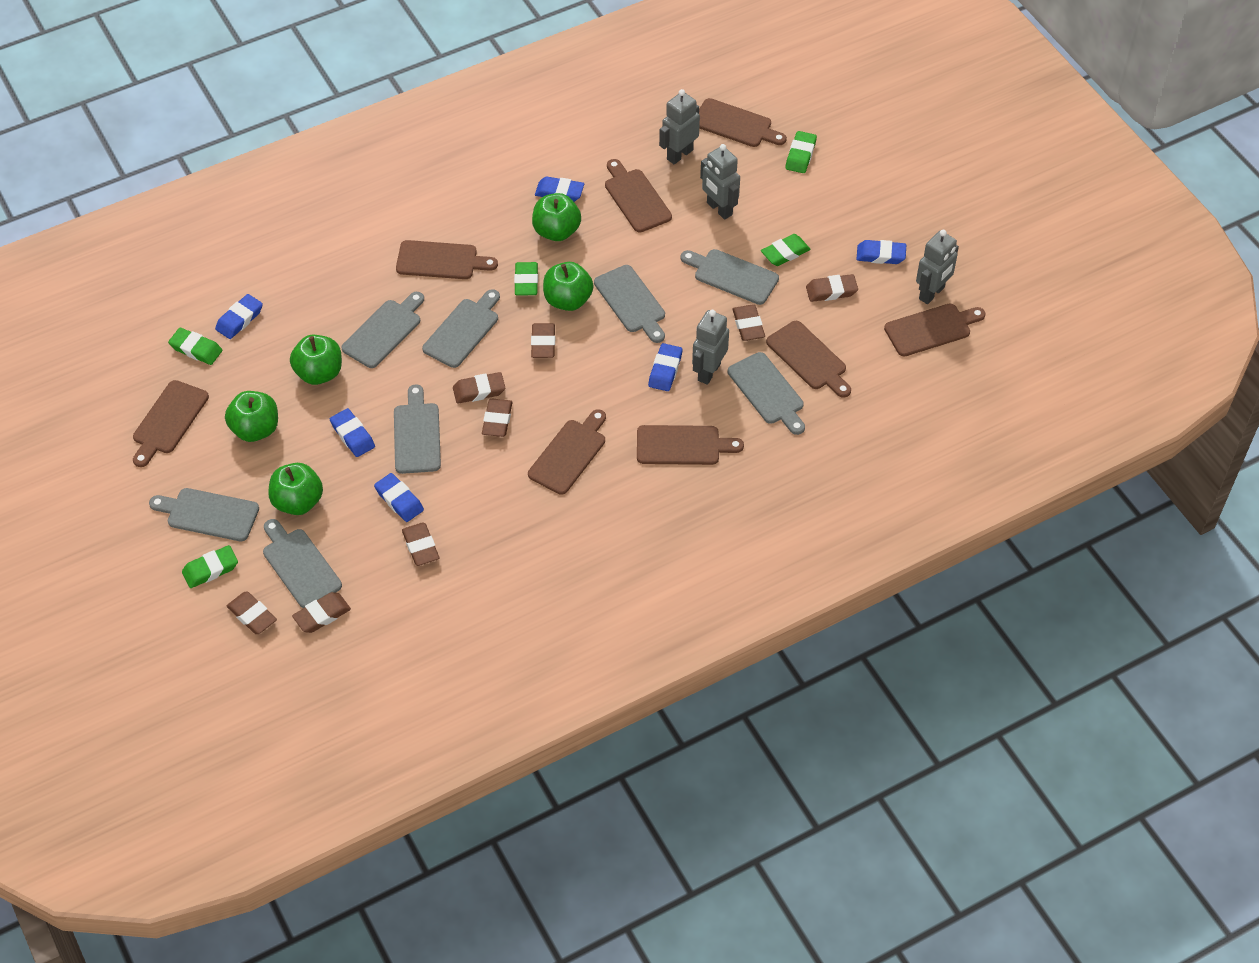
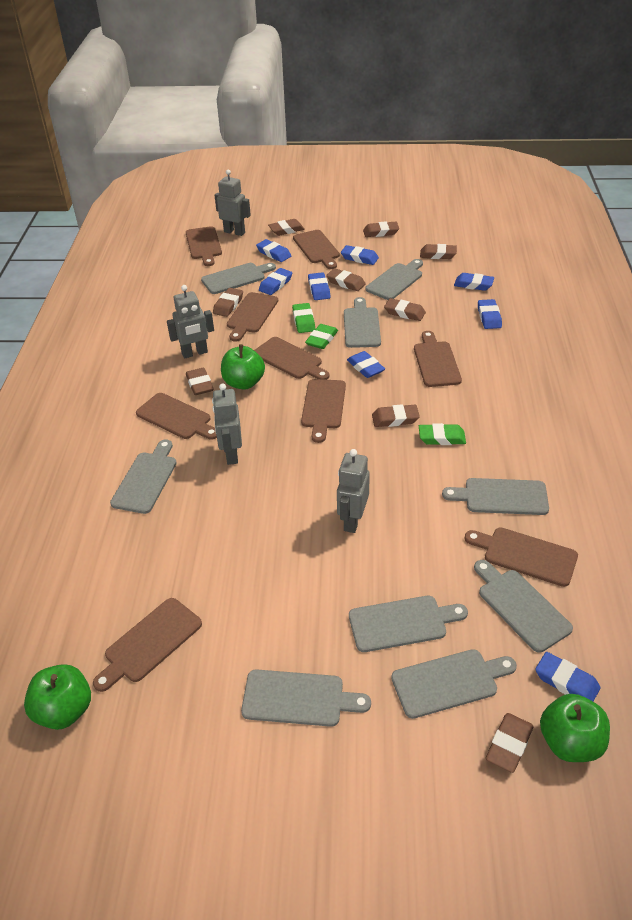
blue eraser: [215,294,263,339] [330,408,375,457] [374,473,424,522] [535,177,584,202] [648,343,682,391] [856,240,906,264] = 6 -> [256,239,291,262] [259,268,292,295] [308,272,330,300] [341,245,379,265] [347,351,385,378] [454,273,494,291] [478,299,502,329] [535,652,600,702] = 8
brown cutting board: [133,380,209,467] [396,240,498,279] [528,409,606,495] [605,159,672,232] [637,425,744,465] [699,98,787,147] [766,321,851,398] [884,304,986,357] = 8 -> [93,598,202,692] [136,393,217,440] [186,226,222,266] [227,292,278,342] [254,337,330,380] [293,230,340,269] [301,379,346,443] [414,331,462,387] [465,527,578,587] = 9
brown eraser: [227,592,277,634] [292,592,351,633] [402,522,439,566] [453,372,505,404] [482,399,513,437] [531,323,555,358] [732,304,765,341] [806,274,858,302] = 8 -> [186,368,214,395] [213,288,243,317] [268,219,305,236] [326,268,366,291] [363,221,399,237] [372,404,420,427] [384,298,426,321] [420,244,457,259] [486,713,534,773] = 9
green apple: [225,391,278,442] [268,463,323,515] [290,335,342,385] [532,193,581,241] [543,262,594,311] = 5 -> [24,664,91,730] [221,344,265,389] [540,694,610,762] = 3
green eraser: [168,328,222,365] [182,545,238,588] [514,262,538,295] [761,234,810,266] [786,131,817,173] = 5 -> [292,303,315,333] [305,324,338,349] [419,423,466,445] = 3
grey cutting board: [149,488,259,541] [263,519,342,608] [341,292,424,368] [394,384,441,474] [422,289,500,368] [594,265,665,343] [680,249,779,305] [728,352,805,435] = 8 -> [110,440,177,514] [201,263,276,294] [241,669,371,727] [344,297,381,348] [349,596,468,652] [365,259,423,300] [391,649,517,719] [442,478,549,515] [474,560,573,653] = 9

